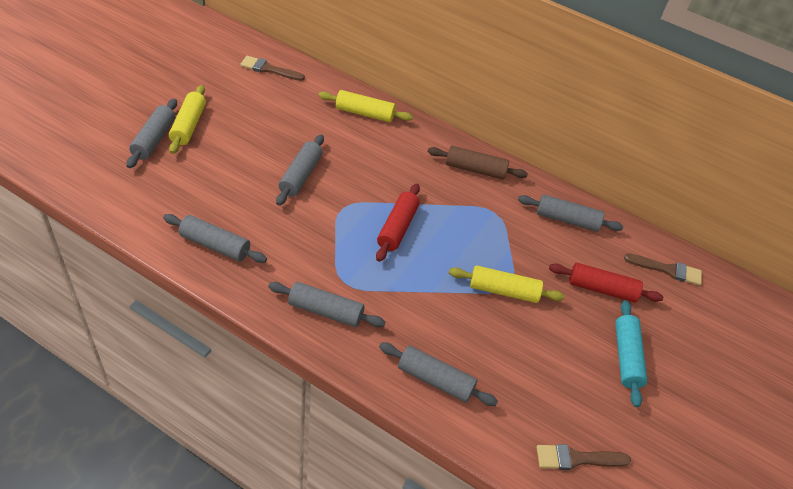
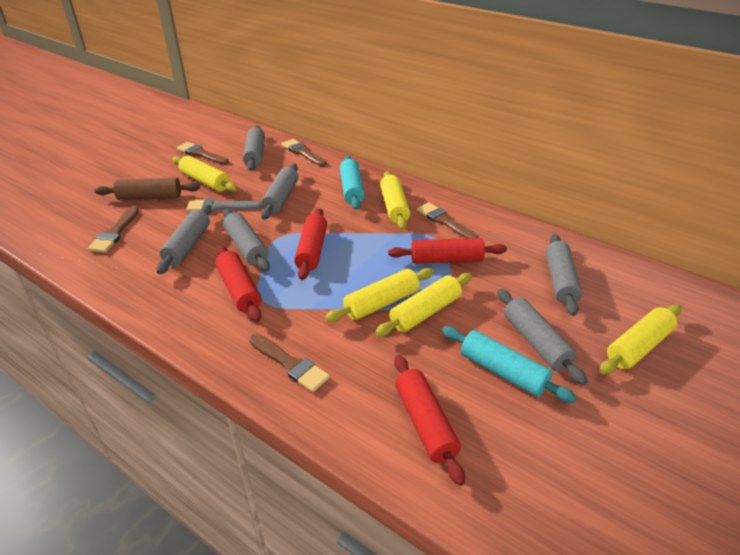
brown brush: [240,56,305,81] [536,444,631,470] [624,253,702,285] = 3 -> [88,206,139,253] [176,142,229,165] [249,334,330,392] [281,139,327,167] [416,202,479,238] = 5
grey brush: none = 0 -> [187,198,262,212] = 1
red rolling pin: [376,184,420,262] [549,263,663,302] = 2 -> [216,245,262,322] [294,208,327,280] [388,238,507,264] [394,355,465,486] = 4
turquoise rolling pin: [615,300,648,407] = 1 -> [340,156,365,210] [442,326,577,403] = 2
yellow rolling pin: [169,85,206,154] [319,90,413,122] [449,265,565,303] = 3 -> [173,156,238,192] [325,268,434,322] [375,273,472,337] [380,171,410,230] [600,304,681,374] = 5

